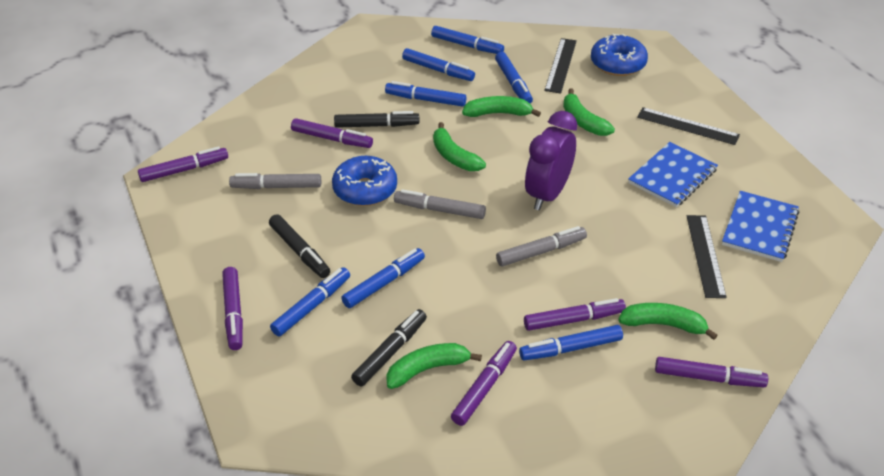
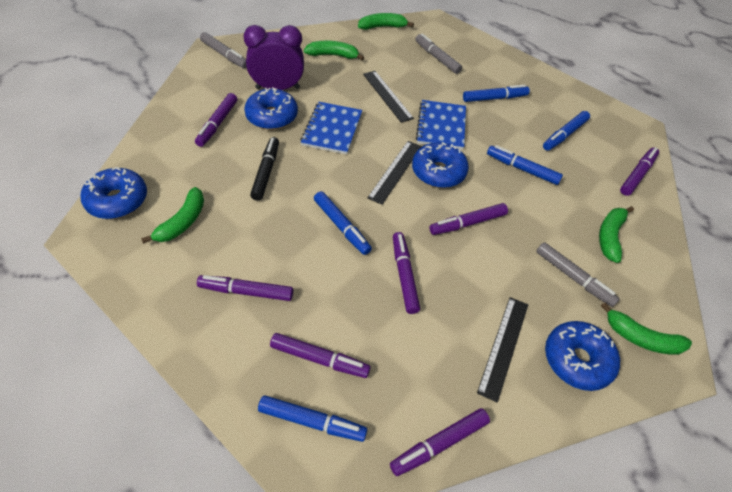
black marker: [269,214,330,278] [334,111,420,128] [351,309,427,386] = 3 -> [250,137,279,201] = 1
blue donut: [332,156,397,206] [591,34,648,76] = 2 -> [81,167,147,219] [244,87,298,130] [412,142,469,188] [545,321,620,391] = 4
blue marker: [270,267,350,337] [341,248,425,308] [385,81,467,107] [402,48,475,81] [431,26,504,54] [495,52,533,104] [519,325,623,361] = 7 -> [258,395,367,442] [314,191,372,255] [463,85,530,102] [487,145,563,185] [543,111,590,151] = 5
purple marker: [138,146,228,182] [222,267,243,350] [291,118,373,148] [451,341,517,426] [524,298,626,331] [655,357,768,387] = 6 -> [195,93,237,147] [197,275,293,301] [270,333,370,378] [390,408,490,476] [393,232,420,314] [429,203,508,235] [620,147,659,196] = 7

